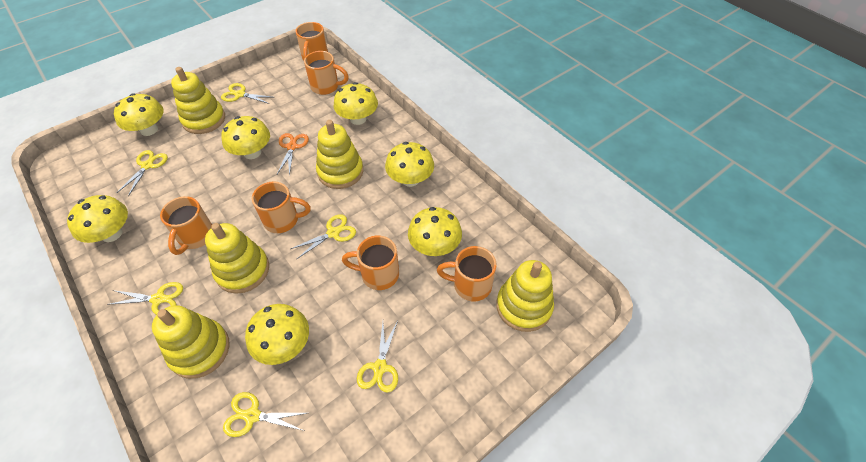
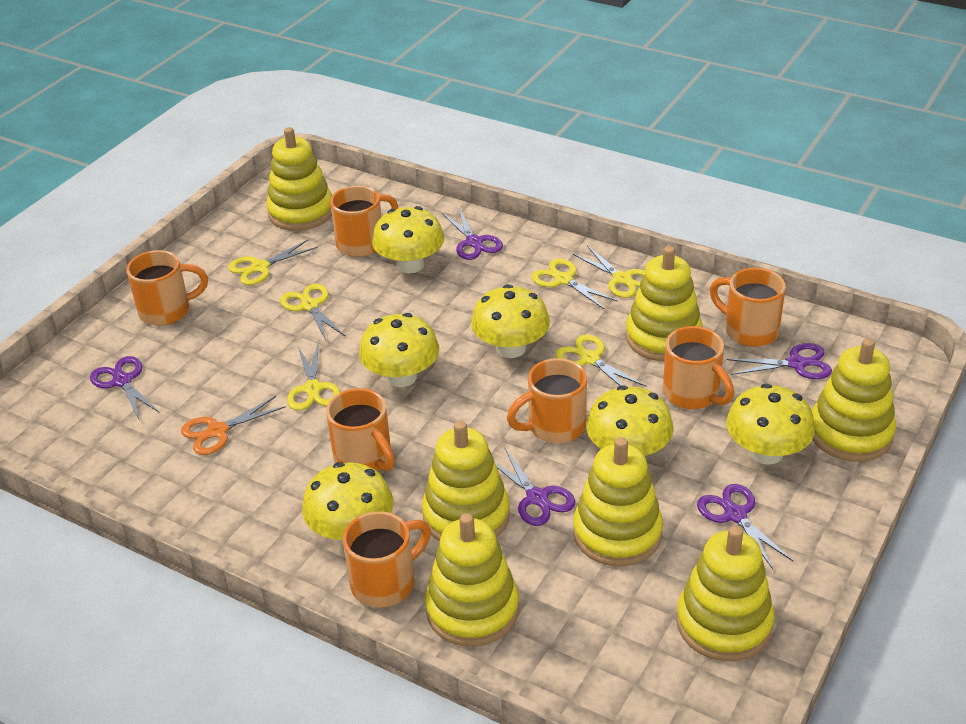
orange mug: [160,196,212,255] [252,181,311,233] [295,22,328,60] [304,51,349,95] [342,235,399,290] [437,246,497,301] = 6 -> [127,250,208,326] [326,388,395,471] [330,186,398,257] [343,511,431,608] [507,358,587,443] [663,326,734,409] [710,268,786,347] = 7
purple scissors: none = 0 -> [90,356,160,421] [442,208,503,260] [495,448,575,526] [697,484,793,569] [727,343,832,379] = 5
yellow mushroom: [67,195,128,243] [114,93,164,136] [221,116,270,159] [245,304,309,365] [334,82,378,125] [385,142,434,187] [408,207,462,256] = 7 -> [302,462,393,544] [359,313,439,387] [372,206,444,273] [471,284,550,358] [586,385,674,456] [726,384,815,465] = 6
yellow stacking toy: [152,305,230,379] [171,67,225,134] [205,223,269,294] [316,120,363,189] [496,260,554,332] = 5 -> [266,127,332,231] [422,421,510,542] [425,513,519,647] [573,437,663,567] [626,246,703,361] [676,526,774,661] [812,338,896,462] = 7

